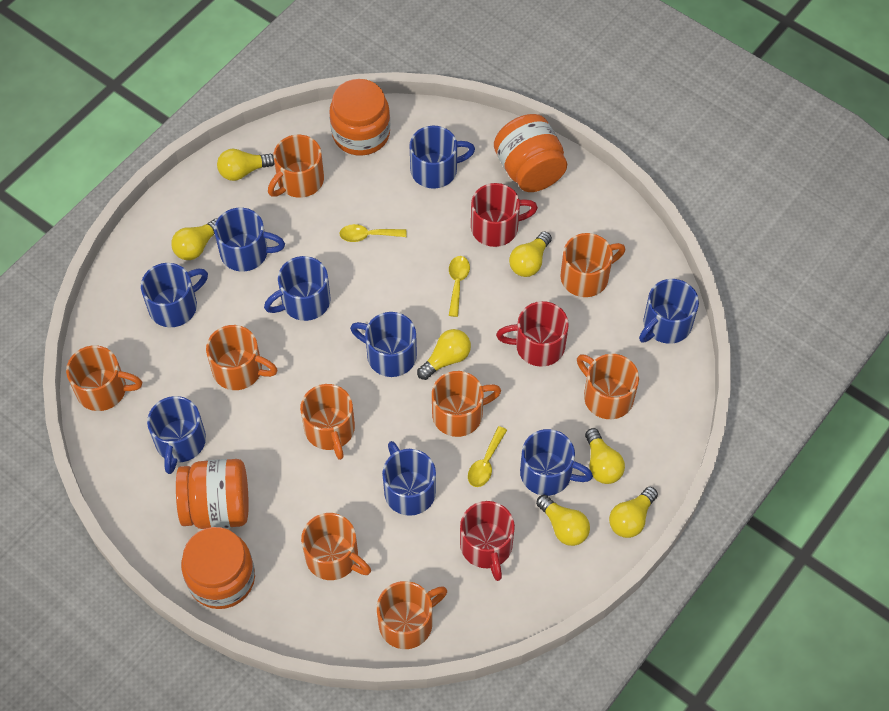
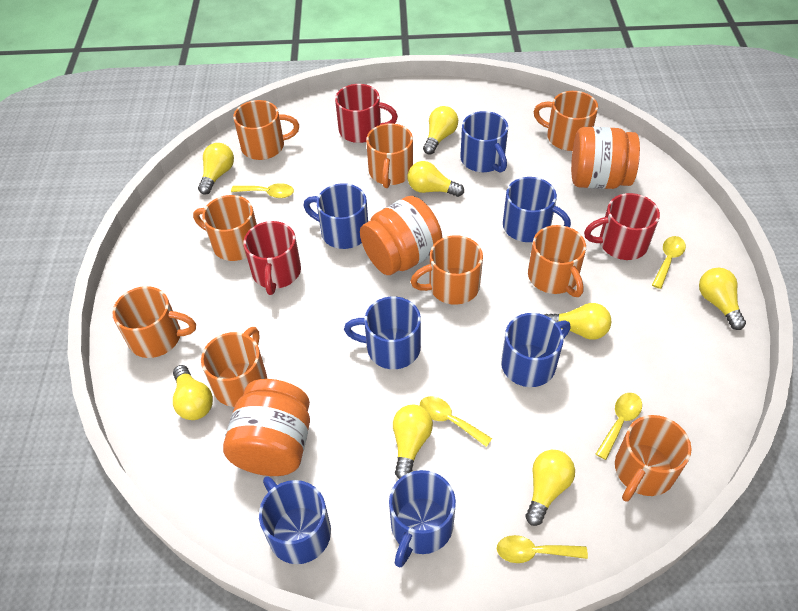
blue mug: [141,263,208,327] [147,396,206,474] [214,208,285,271] [264,256,331,321] [350,312,417,377] [382,441,436,516] [410,126,475,189] [520,429,593,496] [639,279,699,344] = 9 -> [259,476,331,564] [303,183,368,249] [344,297,421,369] [389,470,456,568] [460,111,508,173] [501,313,571,387] [503,177,571,242] = 7
orange jar: [176,459,249,529] [181,527,255,609] [329,79,390,156] [494,114,567,192] = 4 -> [223,379,310,476] [360,196,443,275] [571,127,640,189] = 3
yellow light bulb: [171,218,217,260] [217,149,275,181] [417,329,471,380] [509,231,552,277] [536,495,590,546] [585,428,625,484] [609,487,658,538] = 7 -> [173,365,213,420] [198,143,234,194] [393,405,433,479] [407,161,464,197] [423,106,458,154] [525,450,575,526] [545,303,611,340] [699,268,746,330] = 8
yellow spoon: [339,224,407,242] [449,256,470,317] [468,426,507,487] = 3 -> [231,183,294,198] [420,396,492,447] [497,535,588,563] [596,393,642,460] [652,236,686,289] = 5

